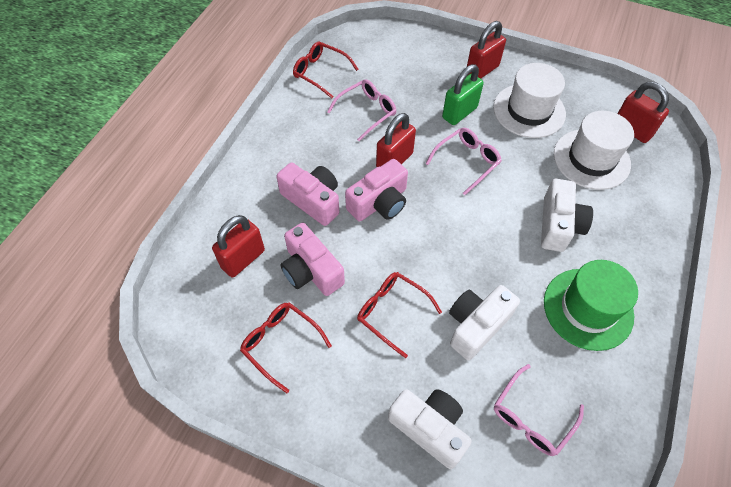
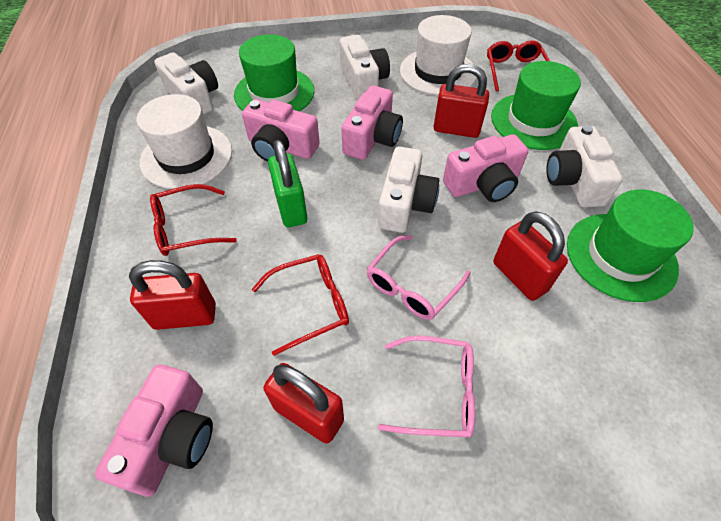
green hat: [544,260,638,351] = 1 -> [234,34,314,111] [491,61,581,150] [567,189,694,302] = 3
pink camera: [276,163,339,226] [280,223,345,296] [345,159,408,221] = 3 -> [95,364,213,497] [242,99,320,162] [341,85,403,160] [443,134,528,202] = 4
pink glasses: [327,79,396,141] [425,128,502,195] [494,364,584,456] = 3 -> [367,235,471,320] [378,336,475,438] = 2
white camera: [388,389,472,469] [449,285,520,360] [541,179,593,252] = 3 -> [154,52,218,115] [340,35,390,100] [378,147,439,233] [546,125,623,208] = 4

